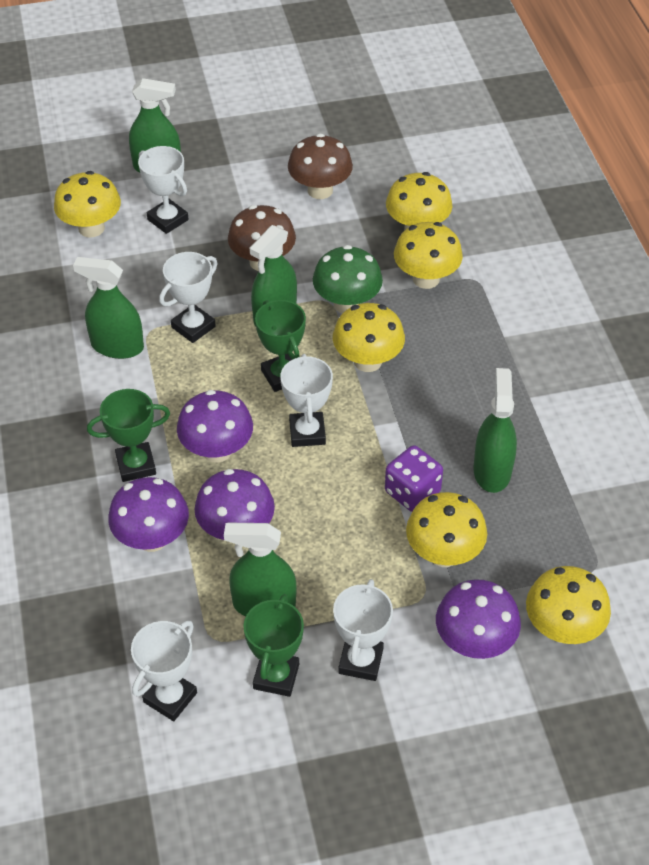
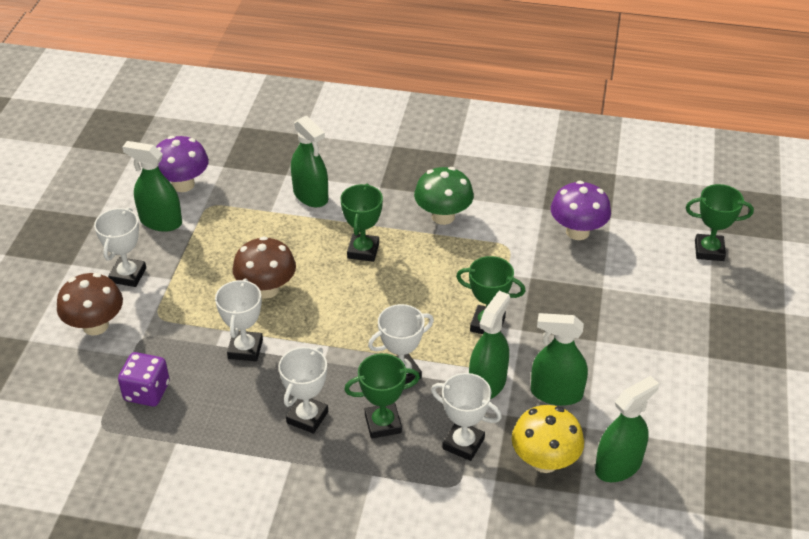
green trophy: [87,389,170,482] [243,594,304,697] [255,300,306,392] = 3 -> [340,184,383,262] [344,353,420,439] [456,256,525,334] [686,184,754,261] = 4
purple mushroom: [108,477,189,552] [177,390,253,463] [195,469,275,543] [436,579,521,659] = 4 -> [156,136,209,192] [551,181,611,240] = 2
yellow mushroom: [54,171,121,237] [333,303,405,372] [386,172,452,230] [394,222,463,289] [406,492,487,567] [526,566,611,644] = 6 -> [512,405,584,473] = 1

